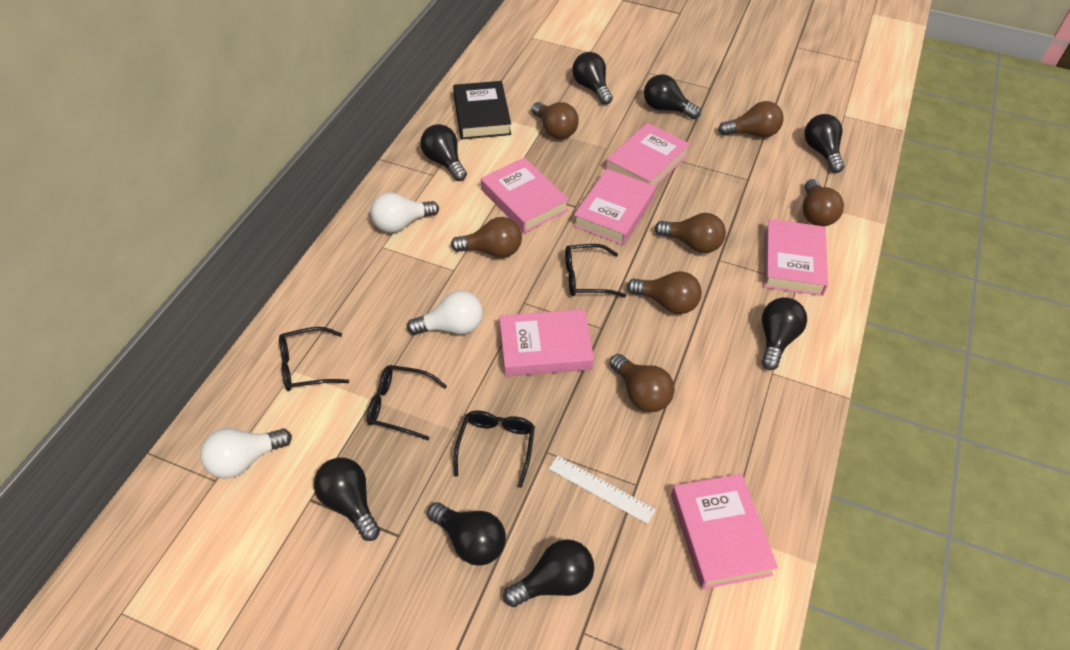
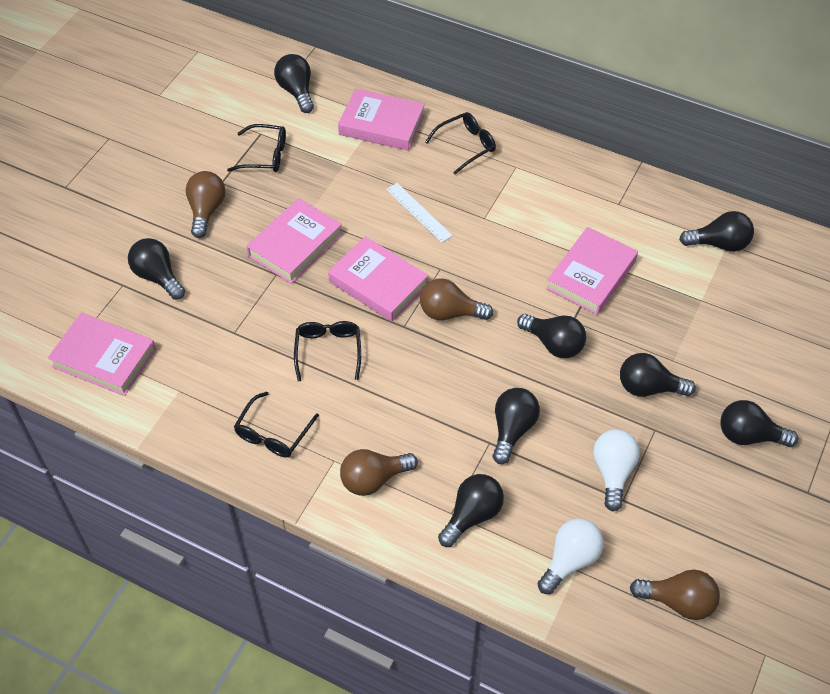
black book: [453,81,511,139] = 1 -> none = 0
brown light bulb: [451,217,522,258] [531,102,579,139] [610,354,675,412] [627,271,702,314] [655,213,726,253] [718,101,784,138] [803,179,844,226] = 7 -> [186,171,226,238] [340,449,418,496] [420,278,493,320] [630,570,720,620] = 4
pink book: [481,157,569,233] [499,309,594,377] [573,169,656,245] [605,123,690,186] [671,474,778,589] [764,219,828,296] = 6 -> [48,313,156,396] [246,198,342,283] [328,236,428,322] [338,88,425,151] [546,227,638,315] = 5
white light bulb: [200,428,292,479] [370,192,439,233] [407,291,483,335] = 3 -> [537,519,604,594] [593,429,640,511] = 2

